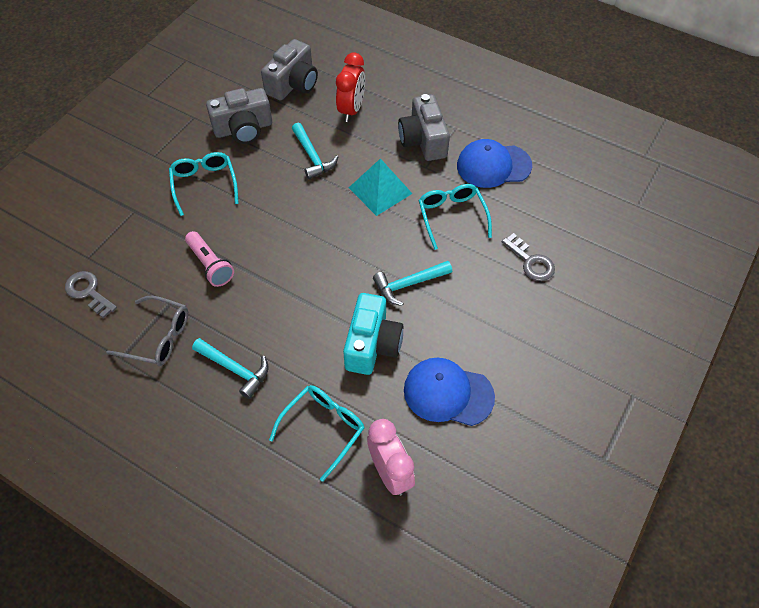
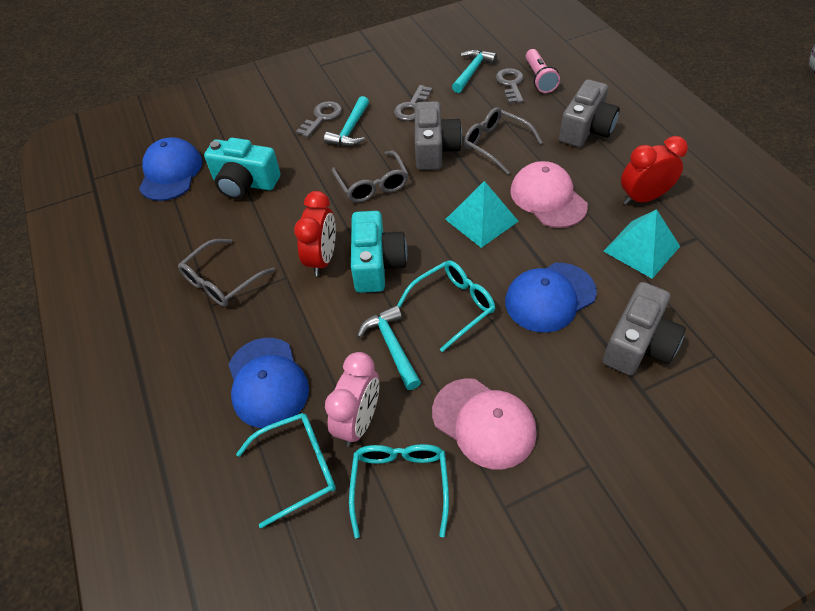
blue cap: [404,357,495,426] [457,139,532,188] = 2 -> [139,137,202,201] [229,338,309,428] [505,263,597,333] = 3
grey glasses: [106,296,188,366] = 1 -> [178,239,275,307] [332,151,408,202] [463,107,543,175] = 3
grey key: [65,271,117,318] [502,233,555,281] = 2 -> [296,101,342,138] [394,85,432,121] [496,68,524,104] = 3
pink cap: none = 0 -> [432,378,537,469] [510,161,588,228] = 2
red clock: [336,53,365,122] = 1 -> [294,191,336,277] [621,136,688,205] = 2
turquoise camera: [343,293,403,375] = 1 -> [204,138,280,199] [351,211,407,293] = 2
turquoise pyramid: [349,158,413,216] = 1 -> [445,181,519,248] [603,209,680,279] = 2

